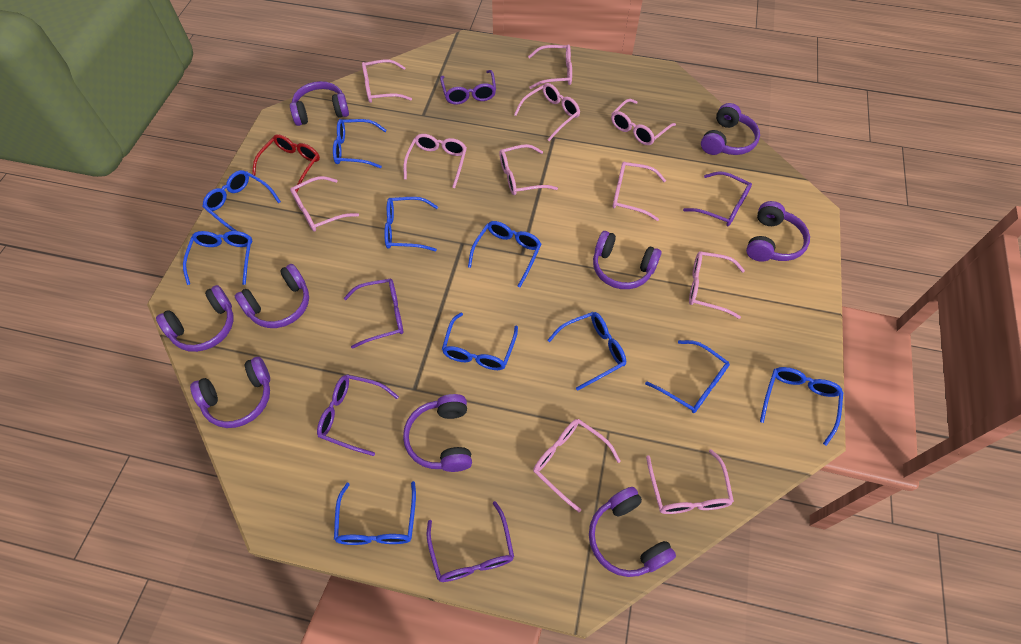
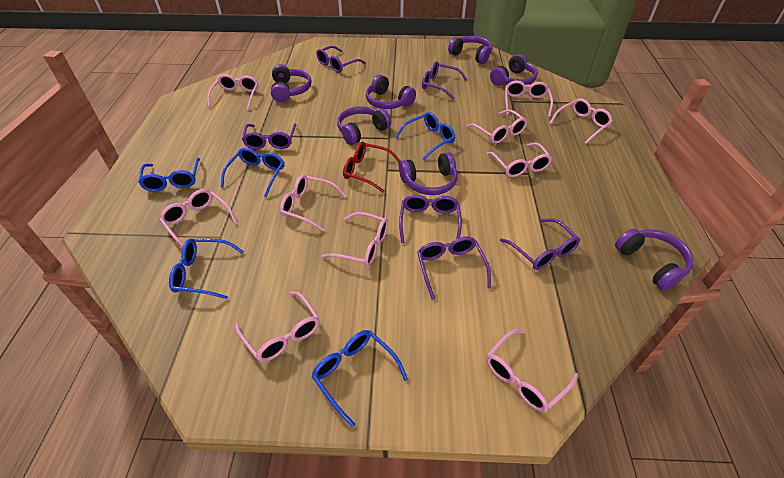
blue glasses: [183,231,253,285] [203,170,281,231] [333,119,387,168] [334,481,416,545] [384,197,438,251] [442,313,518,370] [468,221,541,287] [547,312,626,391] [645,340,730,413] [760,367,843,446] = 10 -> [138,158,201,192] [169,239,244,299] [221,148,284,197] [311,330,408,427] [396,112,456,160] = 5
pink glasses: [290,176,359,232] [362,59,412,103] [404,134,467,188] [499,144,558,195] [514,83,580,141] [528,44,572,89] [533,419,621,512] [611,99,676,145] [612,162,666,221] [646,449,734,514] [689,251,745,319] = 11 -> [159,189,237,247] [208,74,259,110] [235,291,319,362] [280,175,346,231] [321,212,388,267] [466,110,527,144] [486,329,578,412] [487,143,552,177] [505,81,553,117] [549,98,613,144] = 10
purple glasses: [317,374,399,456] [344,279,403,349] [426,501,514,582] [440,70,496,104] [683,172,752,226] = 5 -> [242,123,297,149] [316,46,366,73] [399,195,462,243] [417,236,491,300] [422,61,468,100] [500,218,580,270] = 6
purple headphones: [156,285,233,352] [190,357,270,428] [234,264,309,328] [290,81,349,126] [403,394,472,472] [589,487,676,577] [593,231,662,289] [701,103,760,155] [746,201,810,262] = 9 -> [271,64,312,102] [337,106,391,145] [366,75,416,109] [399,152,458,195] [448,36,493,64] [490,54,538,86] [615,229,693,291] = 7

